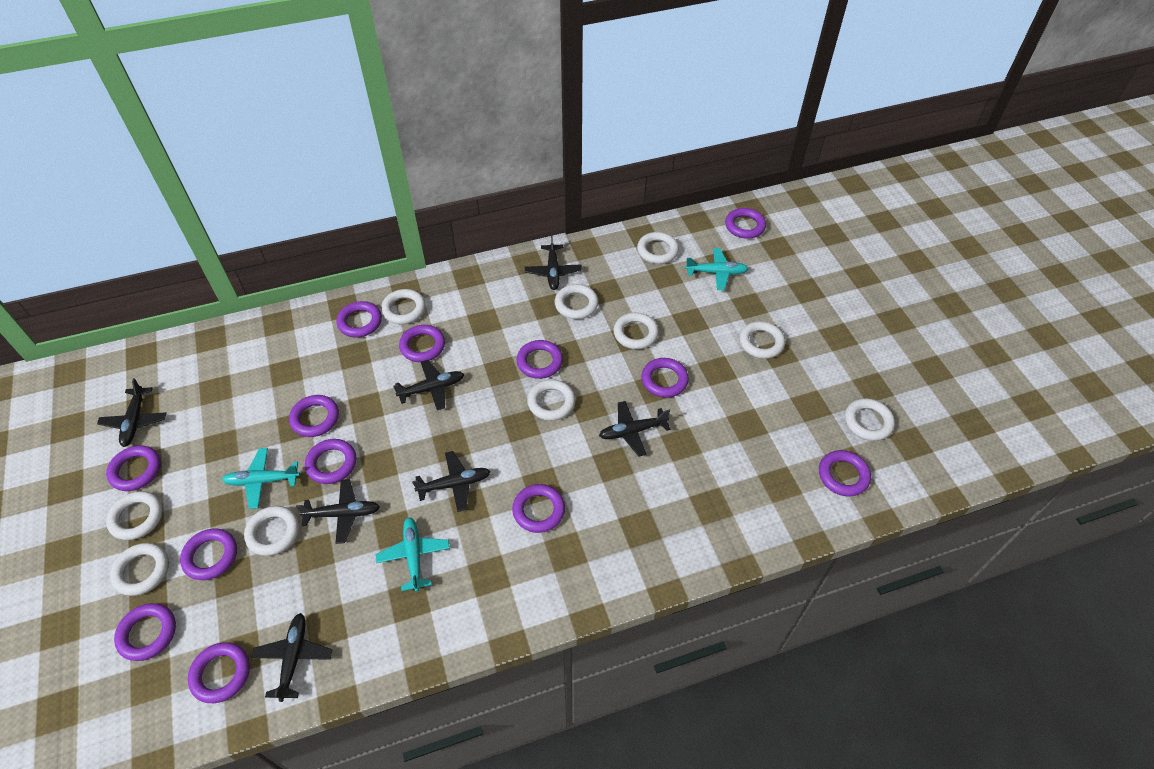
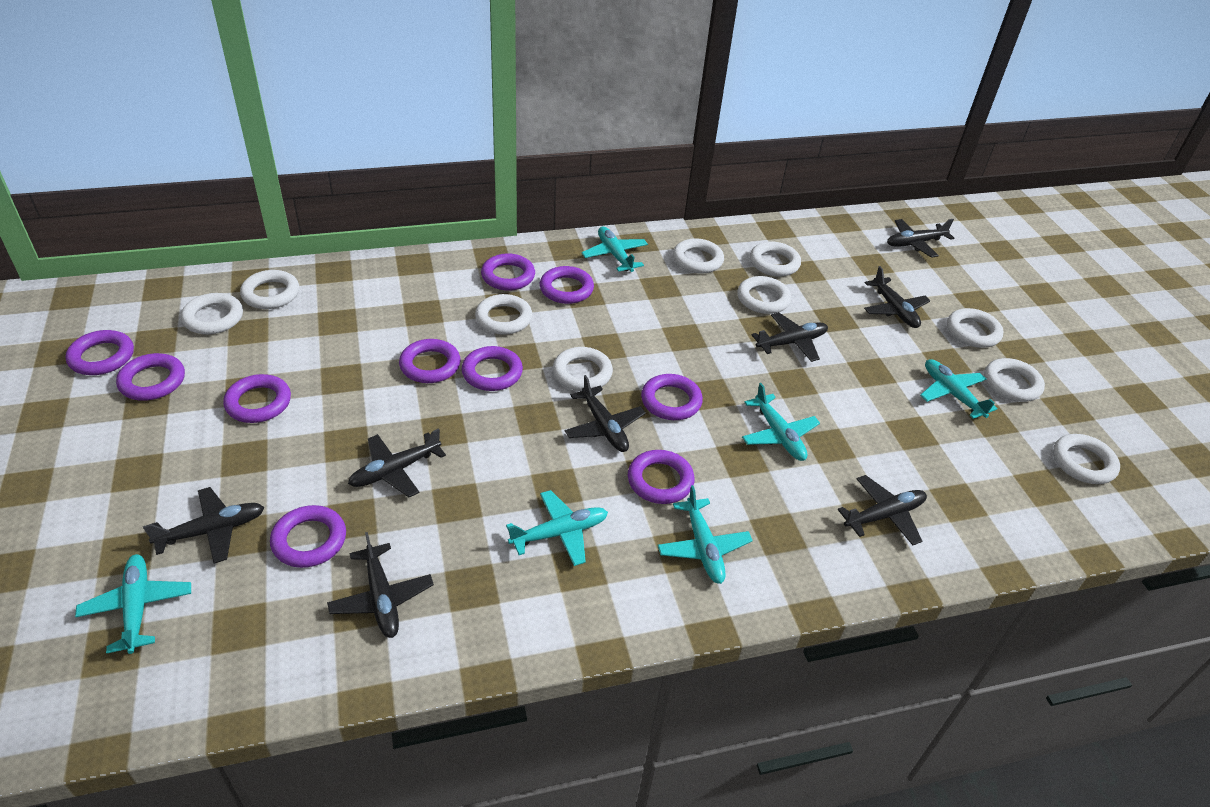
black plane: [97,378,166,447] [251,613,332,702] [296,479,380,544] [393,360,464,410] [412,451,491,512] [525,235,582,290] [599,401,671,457] = 7 -> [143,487,264,564] [327,532,434,638] [348,428,446,497] [565,375,646,452] [752,312,828,362] [838,475,927,545] [864,266,930,328] [887,219,954,258] = 8
purple ring: [106,445,161,491] [114,603,176,661] [180,528,237,580] [188,642,250,703] [289,395,339,437] [305,439,356,484] [336,301,382,338] [399,325,445,362] [512,484,565,533] [517,340,563,379] [641,358,689,398] [725,208,766,239] [819,450,871,496] = 13 -> [65,330,134,375] [116,353,185,401] [223,374,291,423] [270,505,346,568] [399,339,461,383] [462,346,523,391] [481,253,535,291] [540,266,594,304] [628,450,695,504] [641,374,703,420] = 10
turquoise plane: [222,448,300,509] [375,517,450,592] [685,248,749,290] = 3 -> [75,554,191,654] [506,490,608,566] [582,227,648,272] [657,485,753,584] [742,383,820,461] [920,359,998,419] = 6

